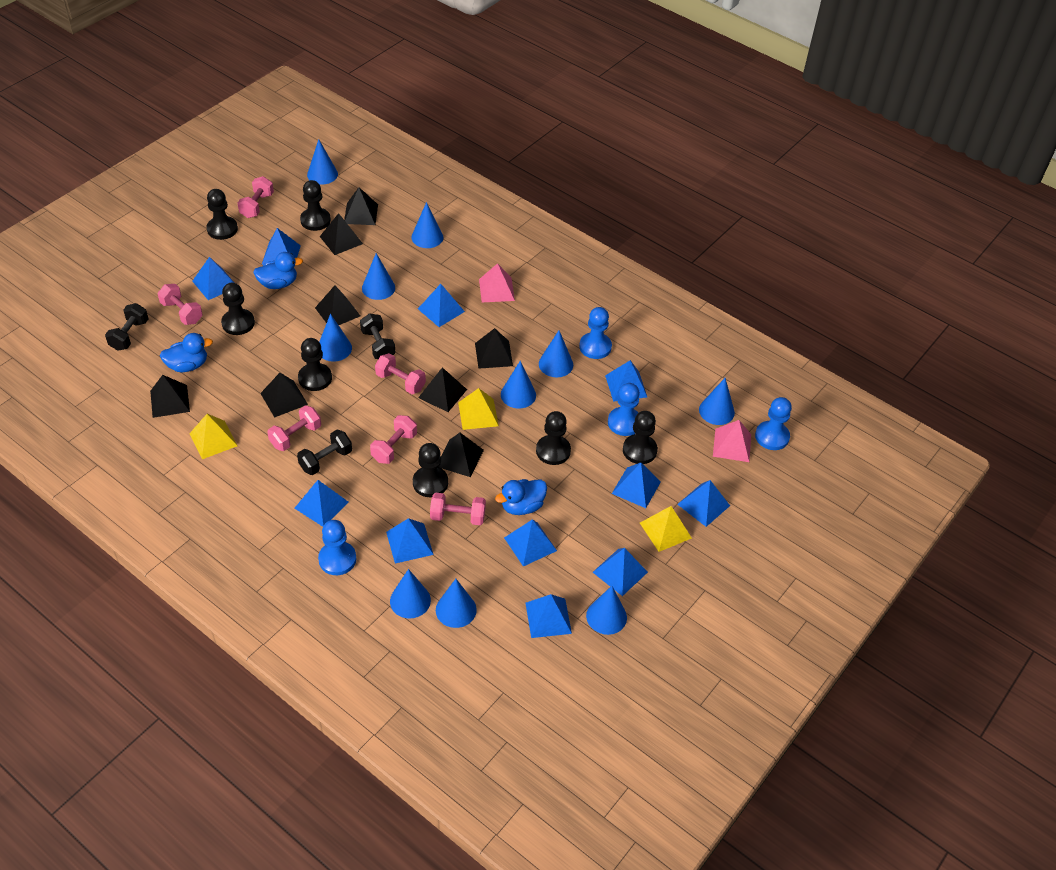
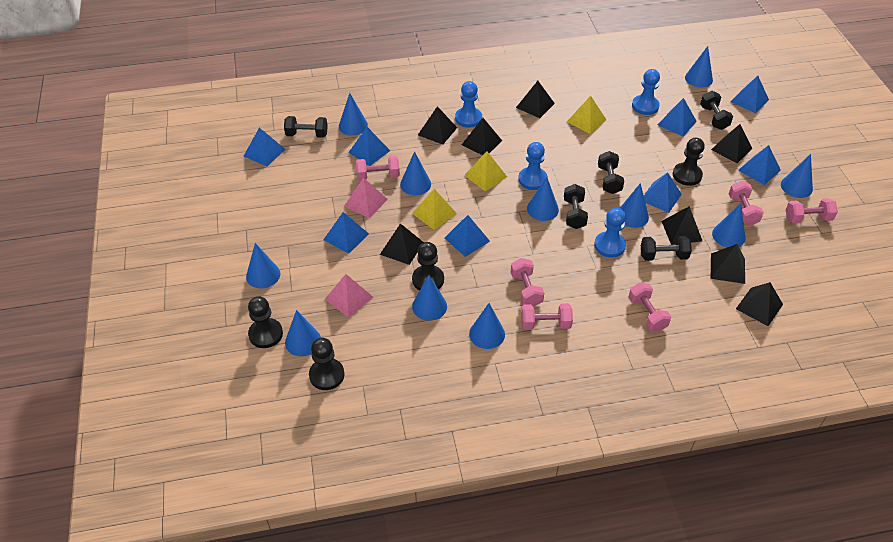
black dumbbell: [105,303,148,351] [297,430,352,475] [360,313,395,359] = 3 -> [284,116,328,138] [564,184,588,229] [598,151,624,194] [641,236,692,261] [700,91,733,130] = 5
black pawn: [206,189,238,240] [221,283,255,335] [298,338,332,391] [300,180,331,231] [413,443,448,497] [536,411,571,465] [623,411,658,464] = 7 -> [248,296,283,348] [309,338,345,390] [412,242,444,291] [673,138,705,186] = 4
blue cone: [307,139,338,185] [319,314,352,362] [362,253,395,300] [390,569,431,619] [411,202,444,248] [436,579,477,628] [501,361,536,409] [539,330,573,377] [586,586,627,635] [699,378,735,425] = 10 -> [246,243,280,288] [285,310,321,356] [339,93,368,136] [400,151,431,195] [412,275,447,321] [469,303,505,349] [527,177,559,221] [620,183,649,228] [685,46,713,88] [712,203,745,247] [781,154,813,198] = 11
blue duck: [160,333,213,372] [253,252,303,289] [495,479,547,515] = 3 -> none = 0
blue pyramid: [192,257,234,300] [262,228,301,265] [294,480,349,527] [386,518,434,564] [418,284,465,327] [504,519,557,566] [525,594,572,638] [593,548,648,596] [605,360,647,402] [612,463,661,508] [677,480,730,527] = 11 -> [244,128,285,167] [324,212,369,254] [348,127,390,166] [445,215,490,257] [644,172,682,213] [658,98,697,136] [730,76,769,113] [738,145,781,185] = 8

